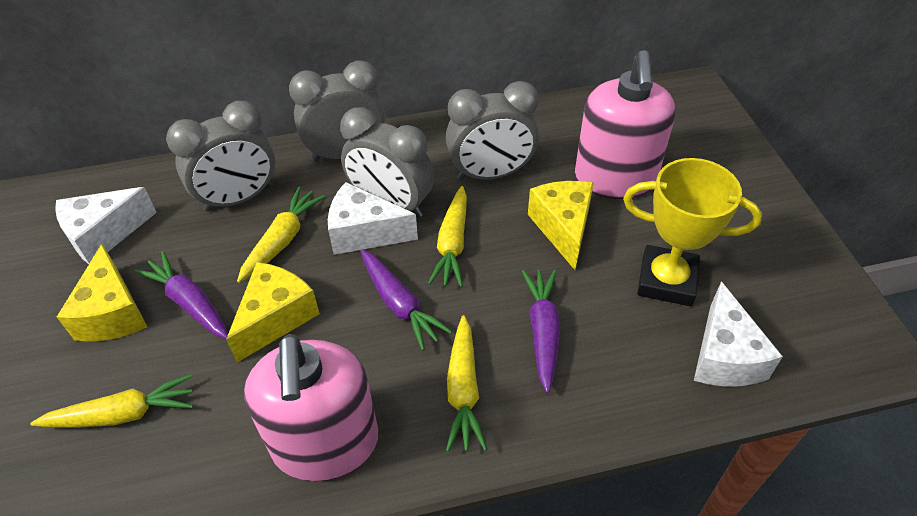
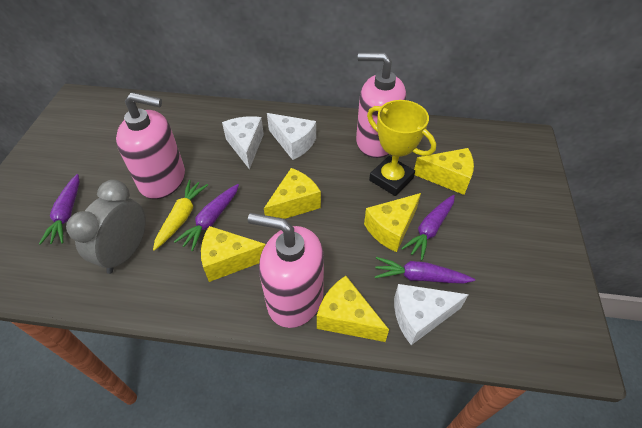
grey clock: [166,101,275,212] [289,60,385,161] [340,107,434,218] [446,81,539,180] = 4 -> [66,180,146,274] = 1
pink soap dispenser: [244,334,378,481] [575,50,675,199] = 2 -> [116,92,185,199] [248,213,324,328] [356,53,406,158] = 3
purple carrot: [134,251,228,339] [360,249,452,351] [522,270,560,393] = 3 -> [39,174,80,245] [174,184,239,251] [374,257,475,284] [401,195,455,260] = 4
yellow carrot: [30,374,193,428] [237,187,325,283] [428,186,467,287] [446,315,487,452] = 4 -> [153,180,208,251] = 1
yellow cheese: [57,244,147,342] [226,262,320,362] [528,181,594,270] = 3 -> [201,226,266,282] [264,168,321,219] [317,276,389,342] [364,193,421,252] [414,148,474,195] = 5

